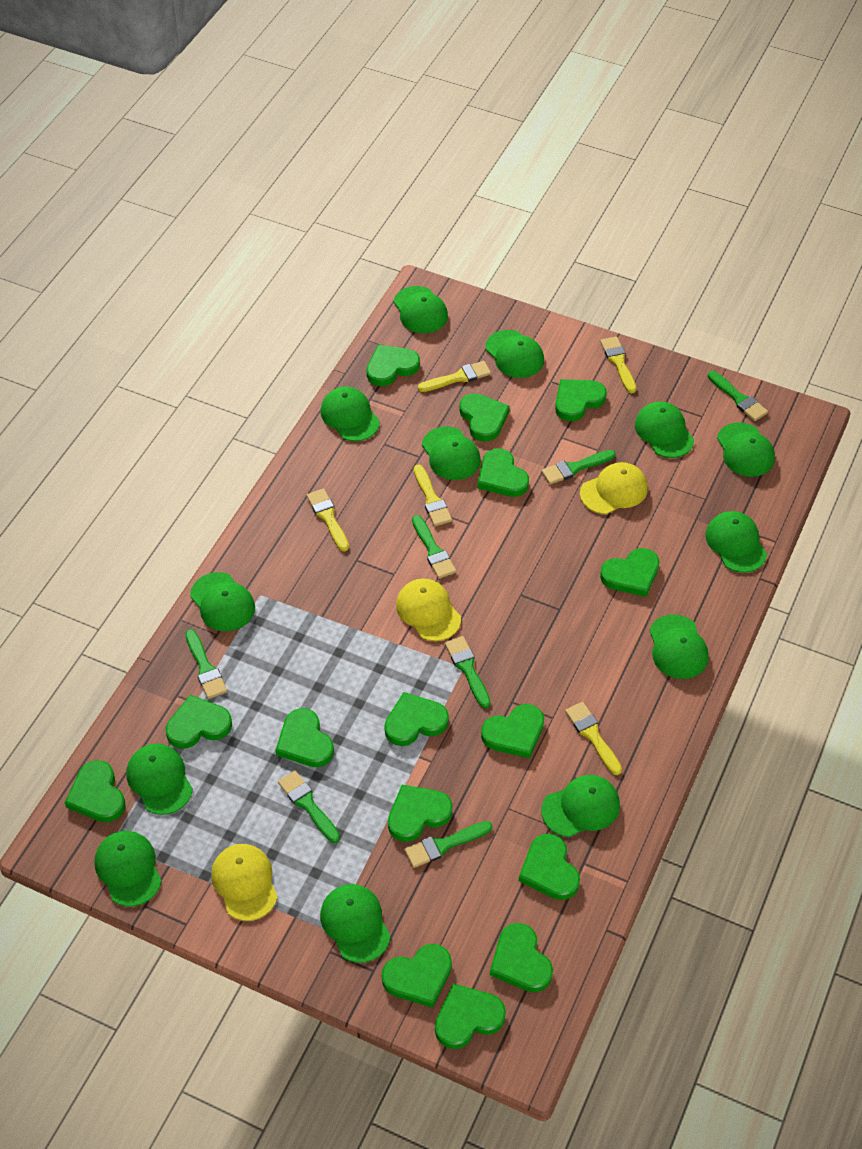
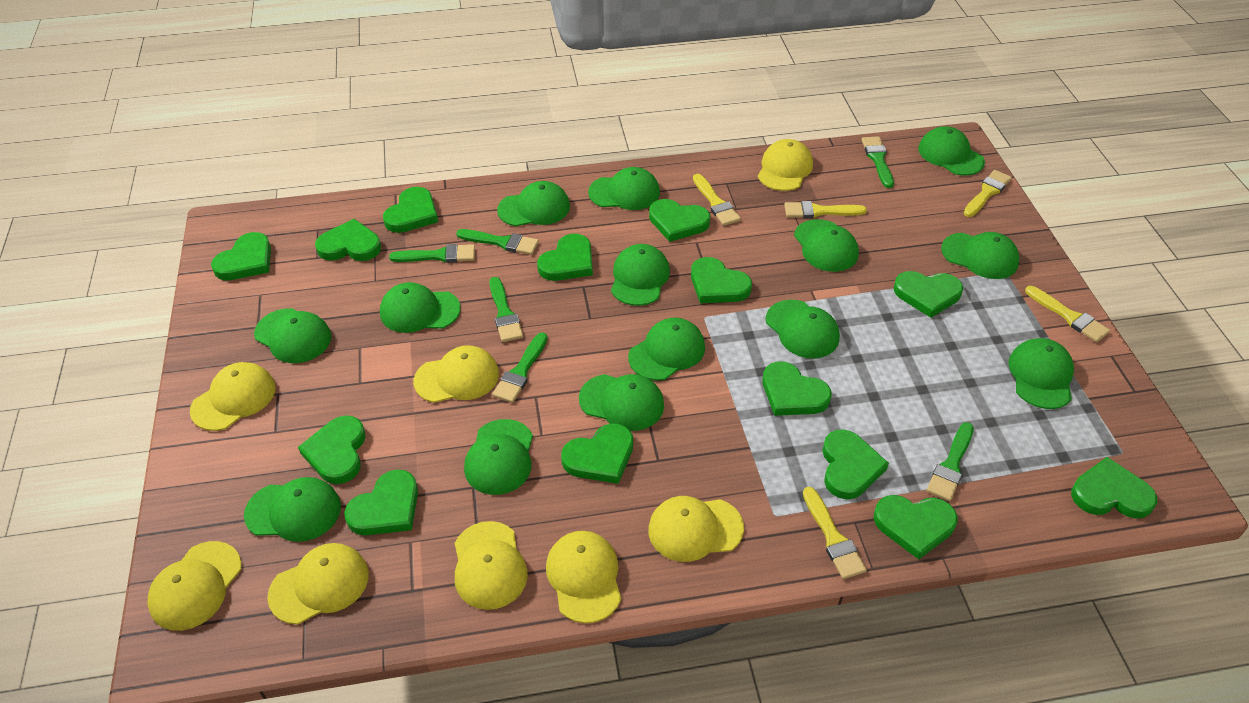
green brush: [185,629,227,699] [278,771,340,843] [405,821,492,868] [412,515,456,579] [445,636,490,708] [542,450,616,484] [708,371,768,421] = 7 -> [389,244,475,263] [456,229,539,255] [490,277,523,342] [492,332,548,403] [862,136,894,188] [927,422,974,501] = 6
green cap: [94,831,162,907] [127,744,193,815] [190,572,255,631] [320,884,391,963] [321,387,380,441] [394,286,448,333] [422,426,481,480] [485,330,544,378] [541,775,620,837] [635,402,694,458] [650,615,709,679] [705,511,767,573] [717,422,775,477] = 13 -> [244,477,341,542] [254,308,331,363] [380,282,461,333] [464,419,533,495] [497,181,570,226] [579,374,664,431] [588,167,660,210] [611,244,670,306] [628,318,705,381] [766,300,840,358] [794,219,859,272] [918,127,985,176] [941,232,1020,279] [1008,338,1074,409] = 14
green heart: [65,760,126,822] [166,695,232,749] [276,708,334,767] [367,345,420,386] [382,944,452,1008] [384,692,449,746] [388,785,452,842] [435,984,506,1049] [459,393,510,442] [478,448,529,497] [481,704,544,759] [490,923,553,992] [519,833,580,900] [555,379,607,421] [600,548,659,597] = 15 -> [211,232,271,280] [298,416,366,484] [315,219,381,261] [344,469,418,535] [383,187,438,233] [537,234,593,281] [561,423,633,484] [649,199,710,242] [691,257,752,303] [762,361,832,416] [822,429,889,499] [873,495,958,559] [894,271,963,318] [1071,457,1157,519] = 14
yellow cap: [211,844,278,921] [396,579,461,641] [580,462,648,514] = 3 -> [147,541,241,631] [190,362,276,431] [267,543,369,624] [414,345,499,403] [455,521,528,610] [546,531,621,623] [648,496,744,562] [758,139,813,191] = 8

